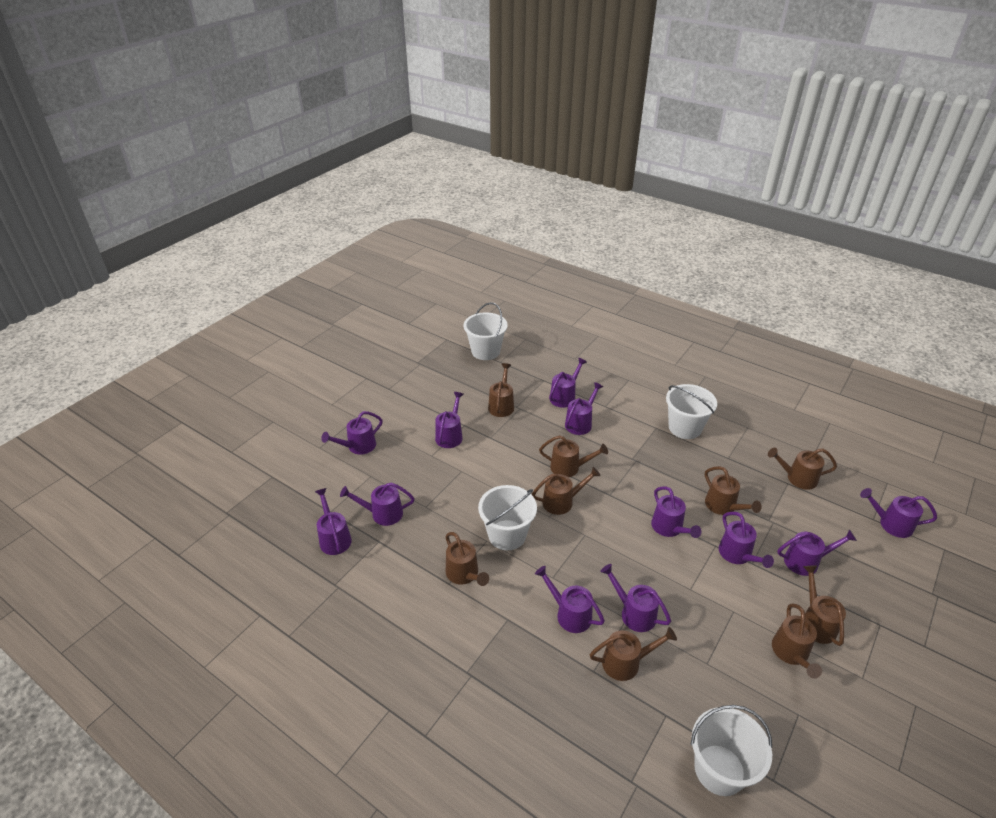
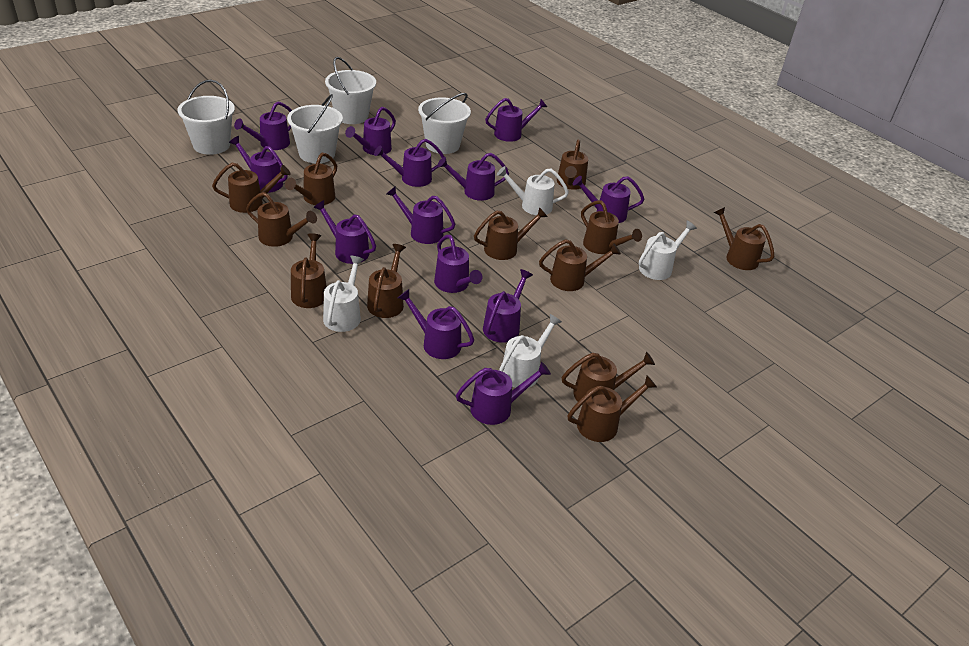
brown watering can: [445,532,489,586] [488,363,514,417] [532,467,601,515] [539,435,608,477] [590,627,677,681] [705,466,762,515] [768,448,837,490] [772,603,822,678] [803,566,846,646] = 9 -> [212,163,291,213] [246,192,317,247] [285,153,337,205] [291,233,327,308] [367,244,406,318] [474,207,548,260] [539,239,621,291] [557,139,588,190] [562,352,655,405] [568,375,657,442] [581,200,642,254] [713,207,774,270] = 12
purple watering can: [315,488,352,555] [321,411,383,455] [340,482,414,526] [435,392,464,448] [535,566,605,633] [549,358,587,408] [565,382,603,435] [600,564,671,632] [651,486,702,538] [719,512,774,568] [777,530,857,576] [860,488,937,538] = 12 -> [229,136,288,193] [234,102,292,150] [313,200,376,264] [345,107,396,155] [374,139,444,187] [386,186,455,244] [398,289,474,359] [434,235,482,293] [438,153,509,201] [456,362,551,425] [483,269,533,343] [485,98,547,142] [573,176,644,223] = 13
white watering can: none = 0 -> [323,256,364,332] [497,166,569,215] [499,314,562,388] [639,221,697,280] = 4

